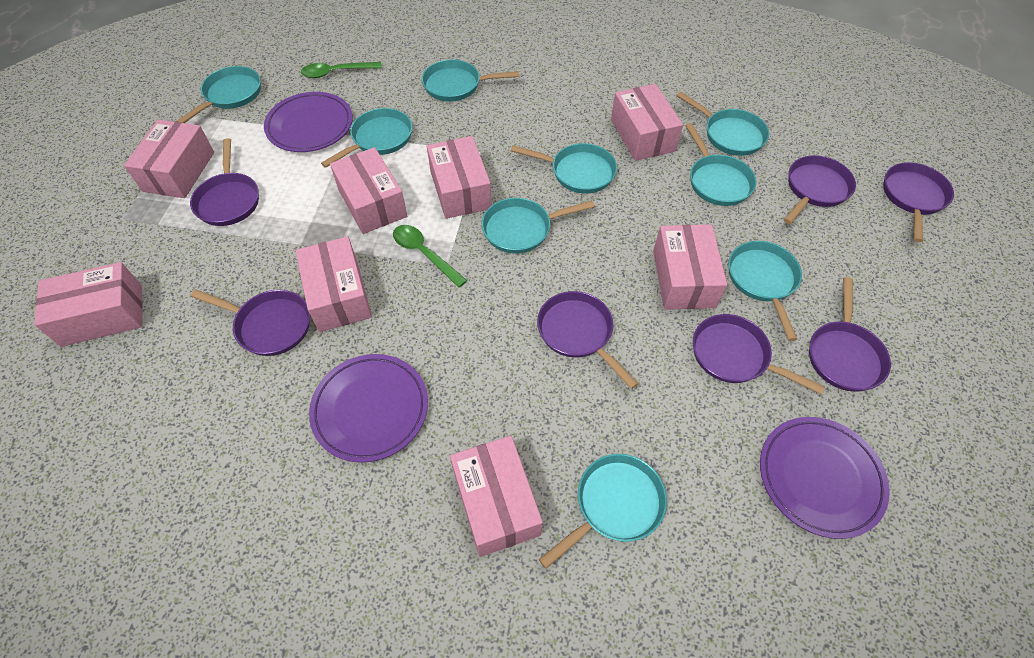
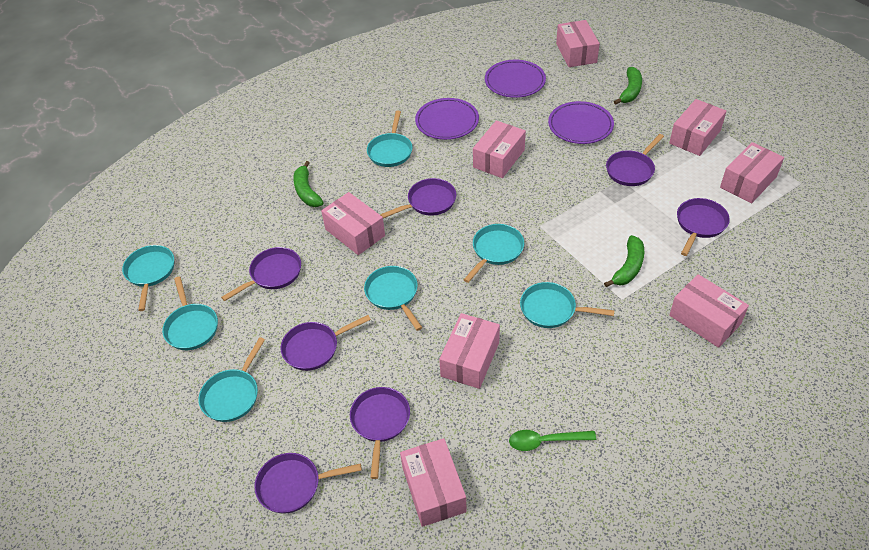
green banana: none = 0 -> [293,161,324,207] [604,235,644,287] [614,67,642,105] = 3
green spoon: [301,62,382,78] [393,225,467,288] = 2 -> [509,430,596,451] = 1
turquoise pan: [176,66,261,123] [321,108,412,168] [422,59,519,102] [482,198,594,254] [511,143,617,193] [539,454,667,569] [677,92,769,156] [685,123,756,206] [729,241,802,341] = 9 -> [122,245,174,311] [162,276,218,350] [198,337,265,422] [364,266,422,331] [367,111,413,167] [464,224,524,283] [520,282,615,328] = 7

